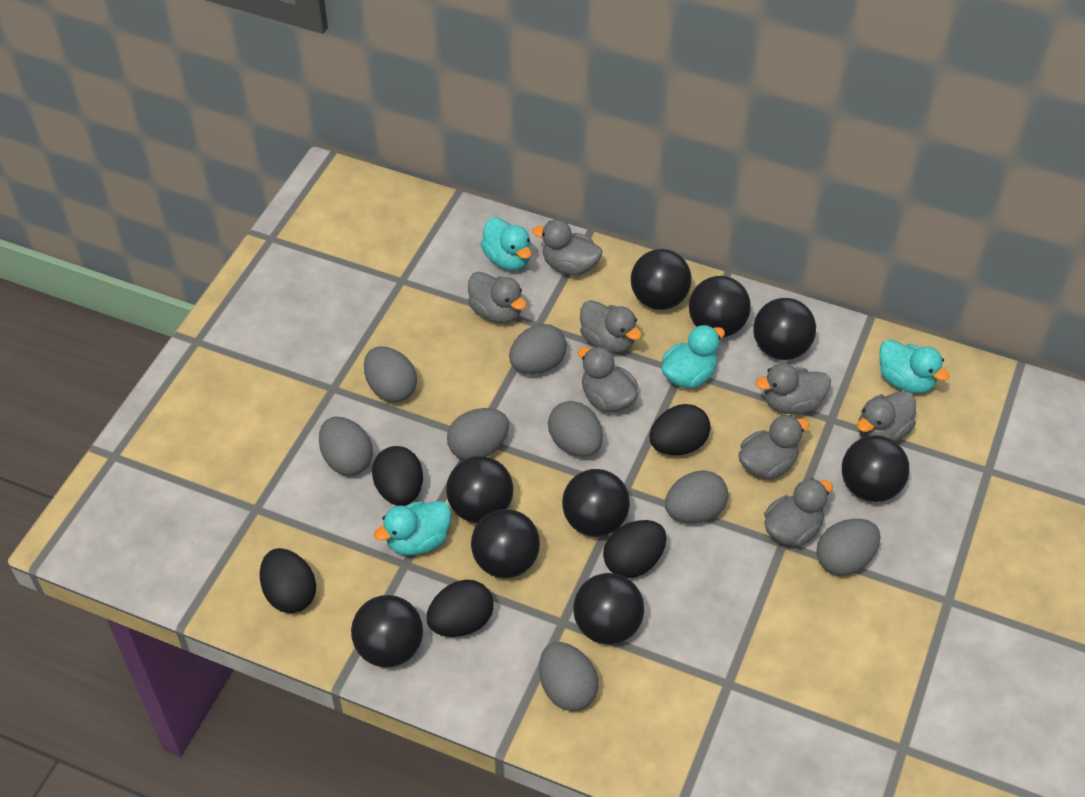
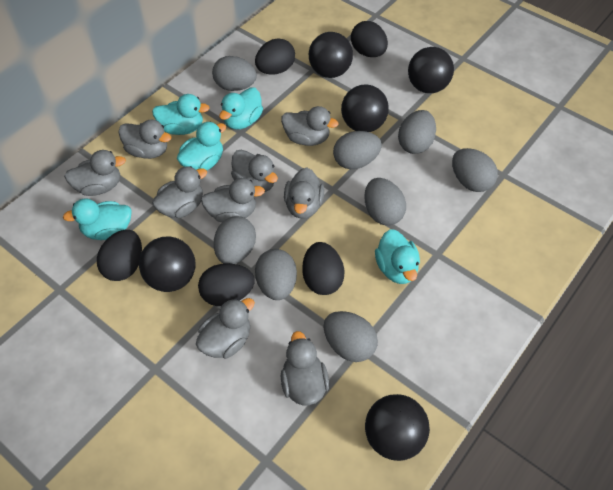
black ball: [351,595,423,668] [446,456,513,523] [471,509,540,578] [562,469,630,537] [573,573,644,645] [631,249,691,310] [689,276,751,337] [753,298,816,360] [842,435,909,502] = 9 -> [139,237,195,292] [309,32,353,78] [341,84,389,132] [365,394,430,461] [408,47,454,93] = 5
grey duck: [468,272,527,323] [532,220,602,275] [578,346,638,412] [580,300,642,353] [739,415,810,479] [755,363,831,414] [764,478,833,547] [857,391,916,442] = 8 -> [64,150,126,196] [118,120,171,159] [152,166,207,218] [196,298,255,358] [201,178,265,222] [231,150,278,192] [281,106,339,146] [281,331,329,406] [284,168,324,219] = 9
turquoise duck: [374,501,451,556] [481,217,532,270] [661,325,725,388] [879,339,950,393] = 4 -> [63,198,132,240] [152,94,210,135] [177,122,226,170] [219,87,263,130] [375,229,420,284] = 5

